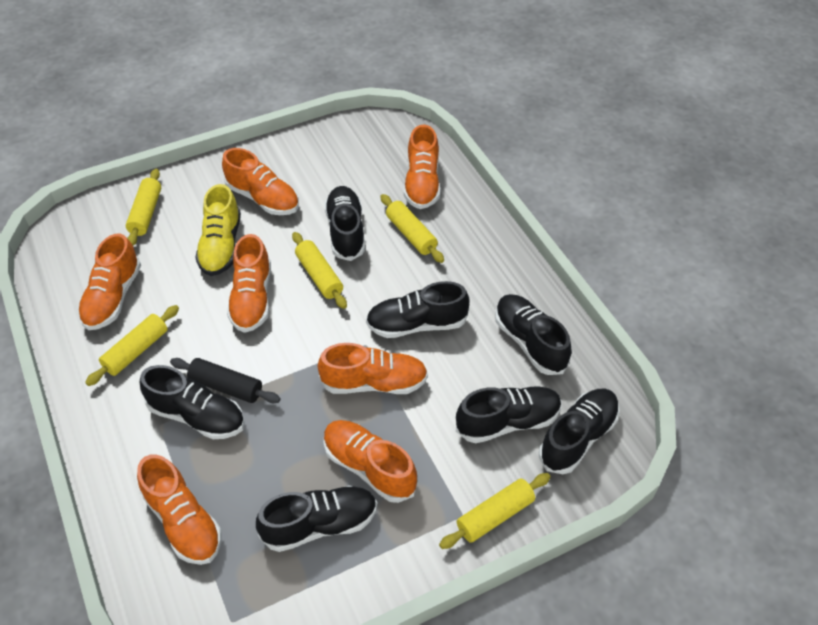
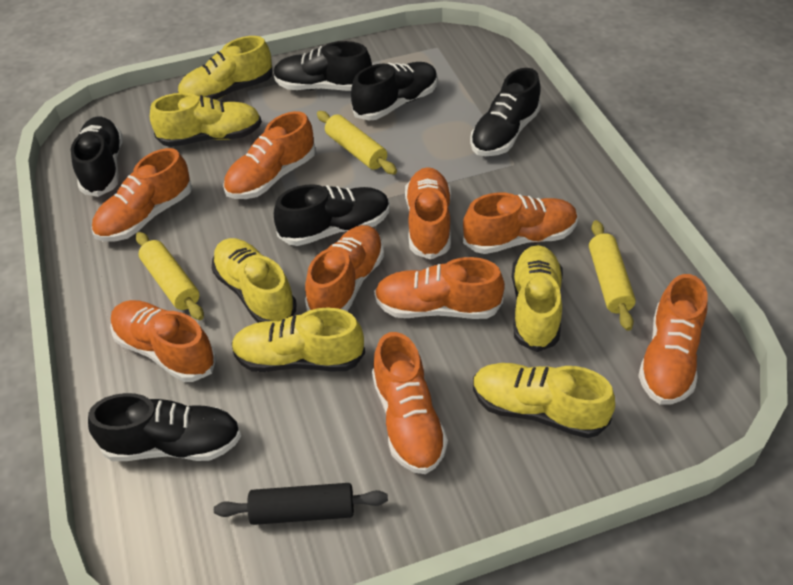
black shoe: [140,365,245,439] [256,486,377,552] [324,186,365,261] [366,281,470,338] [456,387,562,443] [495,294,572,375] [539,389,620,474] = 7 -> [71,117,123,197] [88,393,241,461] [273,41,372,91] [274,184,390,246] [351,62,438,121] [470,68,541,156] = 6
orange shoe: [78,234,141,330] [137,455,222,565] [222,148,299,215] [227,234,271,333] [318,343,428,394] [323,420,417,503] [404,125,440,209] = 7 -> [92,148,192,241] [110,300,217,382] [223,111,316,199] [305,225,384,311] [372,332,448,474] [374,257,505,319] [405,167,451,260] [463,193,578,254] [638,274,708,405] = 9
yellow rolling pin: [85,305,179,386] [126,168,161,246] [292,232,347,309] [380,194,444,263] [439,473,550,549] = 5 -> [136,232,204,320] [317,111,397,175] [589,220,636,331] = 3
yellow shoe: [195,184,241,276] = 1 -> [150,93,262,147] [178,36,272,100] [212,238,296,323] [231,308,365,372] [473,363,615,438] [512,245,563,352] = 6

